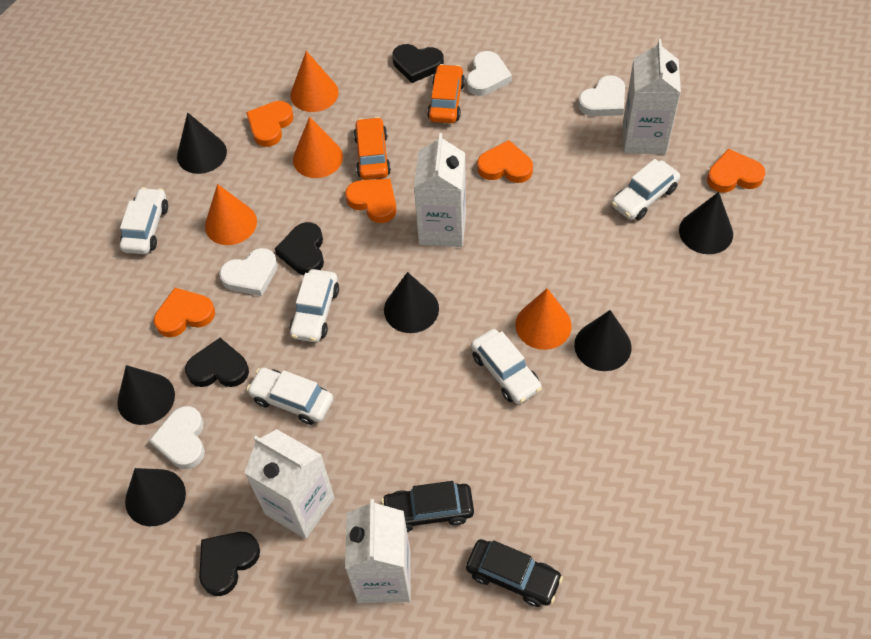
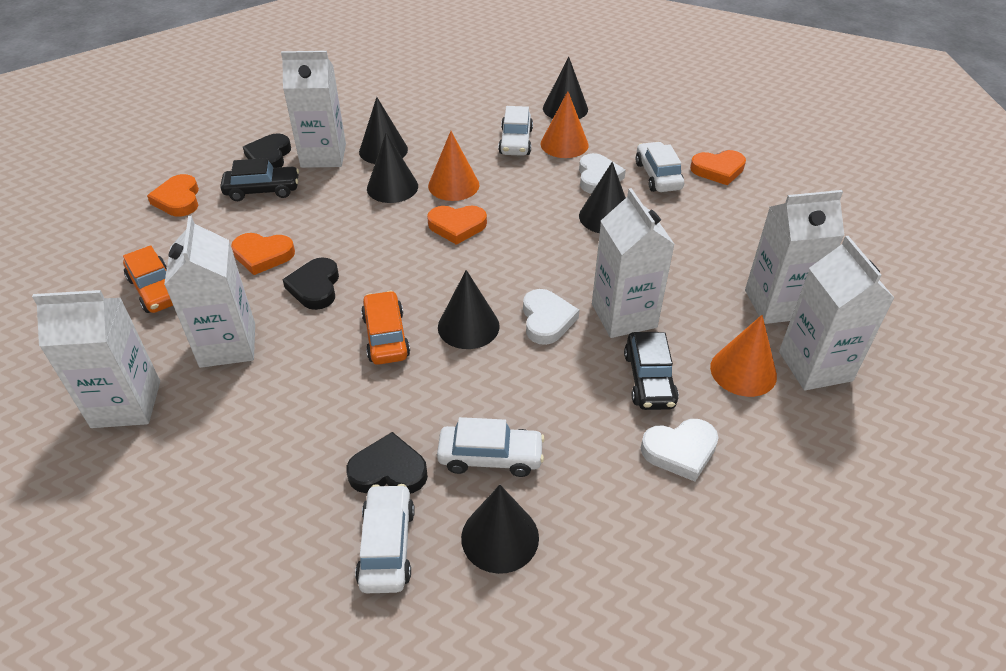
black heart: [185,338,249,387] [199,532,260,596] [275,222,324,275] [392,44,444,83] = 4 -> [243,133,291,168] [282,257,339,310] [346,432,428,494] = 3
orange cone: [205,184,257,245] [290,51,339,112] [293,117,343,178] [515,288,572,350] = 4 -> [428,131,479,201] [540,91,589,158] [710,315,777,397] = 3
orange heart: [154,288,215,337] [246,101,294,147] [345,179,396,223] [477,140,533,183] [707,149,766,193] = 5 -> [147,174,199,217] [231,233,295,275] [427,206,487,245] [690,150,746,185] = 4
white car: [120,187,168,254] [247,367,333,425] [290,269,339,342] [471,329,542,404] [612,159,680,220] = 5 -> [355,484,415,593] [437,417,545,477] [498,106,533,156] [635,142,684,192] = 4
white carton: [244,429,335,539] [345,499,411,603] [414,133,466,247] [623,39,681,154] = 4 -> [32,290,160,428] [164,216,255,368] [281,51,346,168] [592,188,675,338] [745,190,845,324] [779,236,894,390] = 6
white heart: [149,406,205,469] [219,248,278,296] [467,51,512,96] [578,75,625,116] = 4 -> [523,289,579,345] [579,153,626,194] [641,419,719,481] = 3

